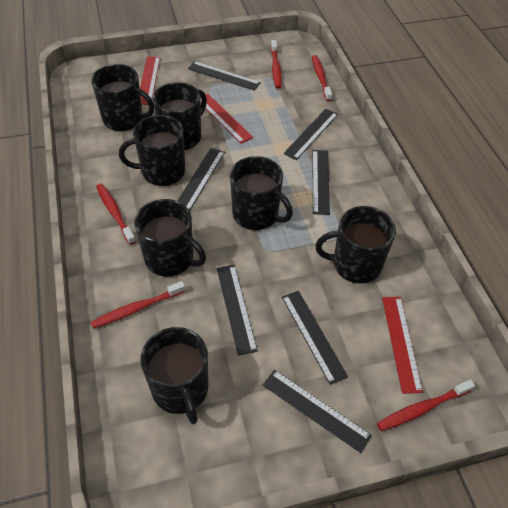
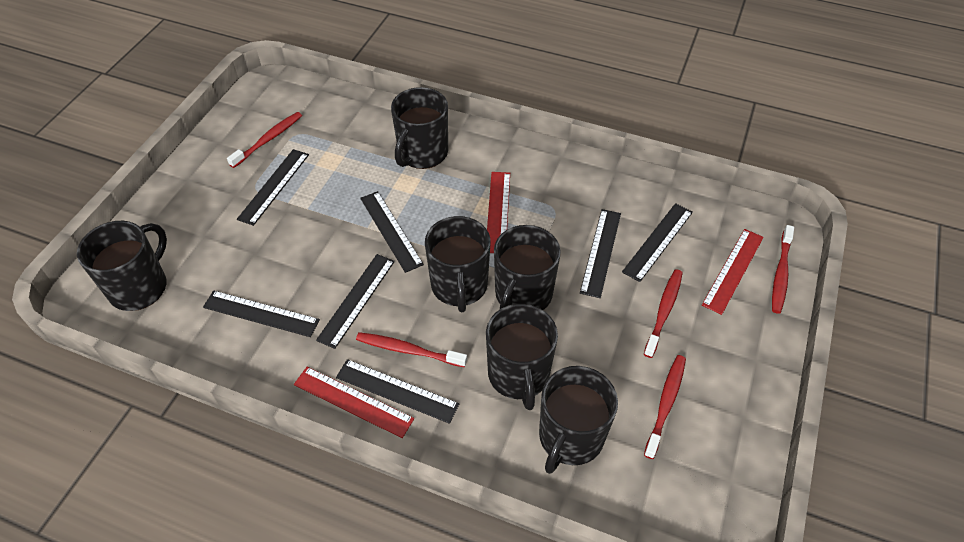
black mug: [91,64,154,131] [119,115,185,186] [134,199,206,277] [140,327,208,425] [153,82,207,150] [230,156,293,230] [315,206,396,283] = 7 -> [77,221,167,311] [391,87,448,169] [425,216,491,312] [486,304,558,410] [494,225,561,310] [539,366,618,474] = 6

